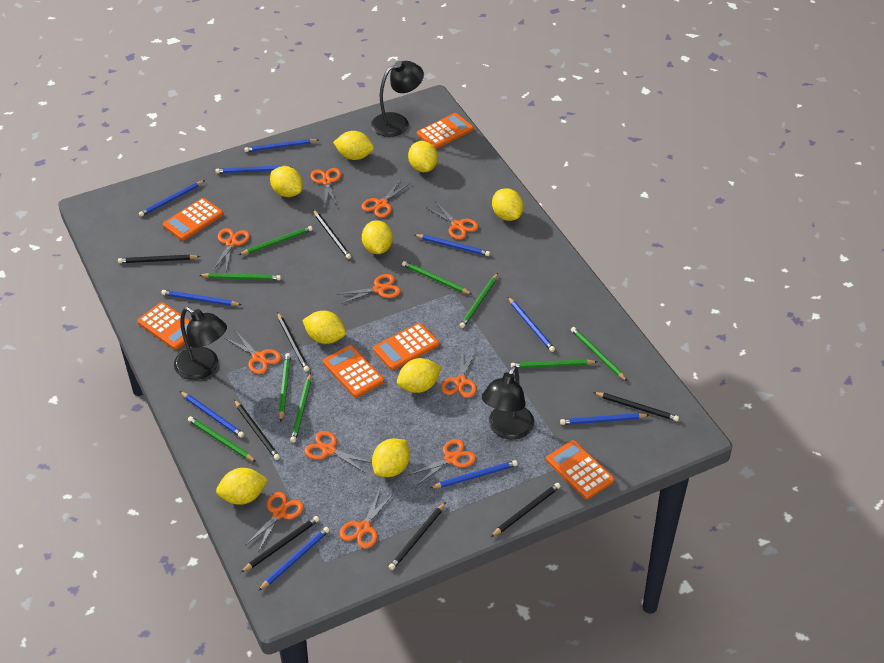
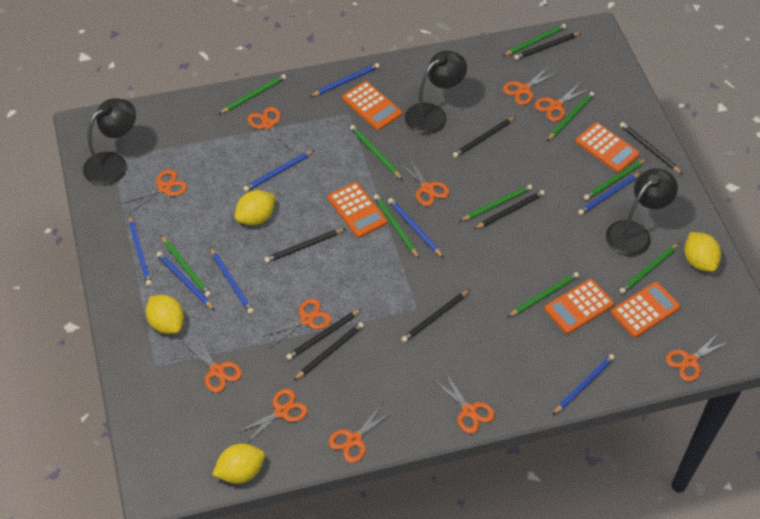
blue pencil: [139,180,205,217] [161,290,242,306] [180,391,244,438] [216,165,292,173] [244,139,318,152] [258,527,330,591] [414,234,490,256] [430,460,518,488] [508,297,555,352] [560,413,649,425] = 10 -> [129,215,152,286] [157,252,215,310] [210,247,254,314] [243,150,315,192] [309,63,379,97] [388,198,444,258] [553,354,615,415] [578,172,641,215] = 8
green pencil: [188,416,256,462] [199,273,281,280] [239,226,313,255] [279,353,291,422] [290,373,311,443] [402,261,472,294] [460,273,498,328] [511,359,597,368] [571,327,627,381] = 9 -> [161,235,211,297] [219,74,286,114] [350,125,403,180] [374,194,419,258] [460,185,532,221] [503,24,566,56] [507,272,579,317] [547,92,594,141] [584,159,646,200] [619,243,679,294] = 10
orange calculator: [137,302,190,350] [163,198,223,241] [323,345,384,398] [373,323,439,370] [417,113,473,149] [546,440,614,499] = 6 -> [328,182,387,238] [342,81,402,130] [544,279,614,334] [576,122,640,173] [611,282,680,338] = 5
yellow lemon: [216,468,268,505] [270,166,303,197] [302,311,346,344] [333,131,374,160] [362,220,393,254] [372,438,410,477] [397,358,441,393] [408,141,438,172] [492,188,523,221] = 9 -> [146,295,184,334] [212,444,265,484] [235,190,276,226] [685,232,721,272] = 4

